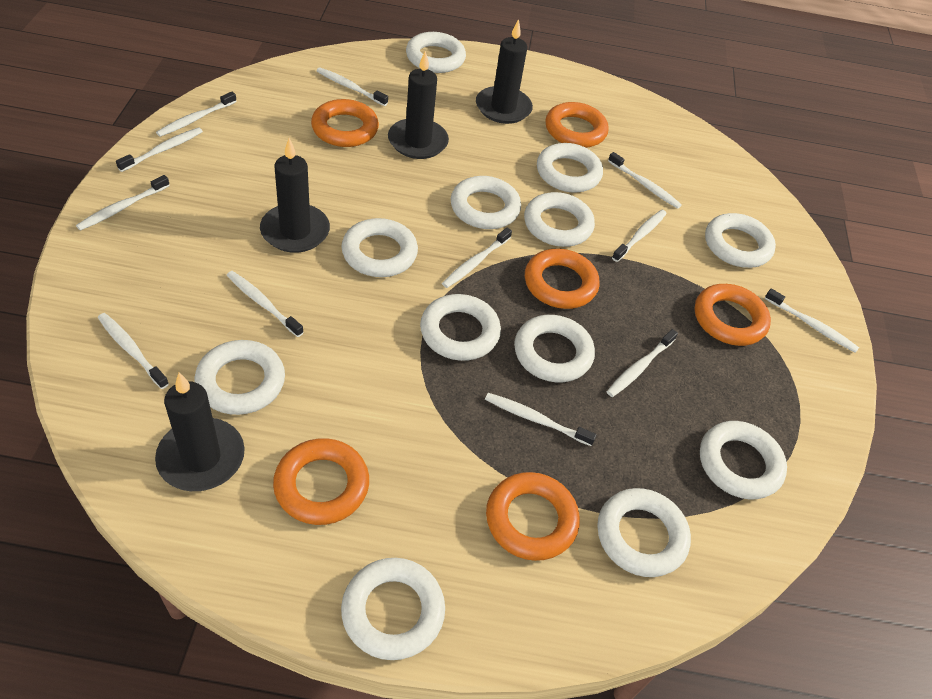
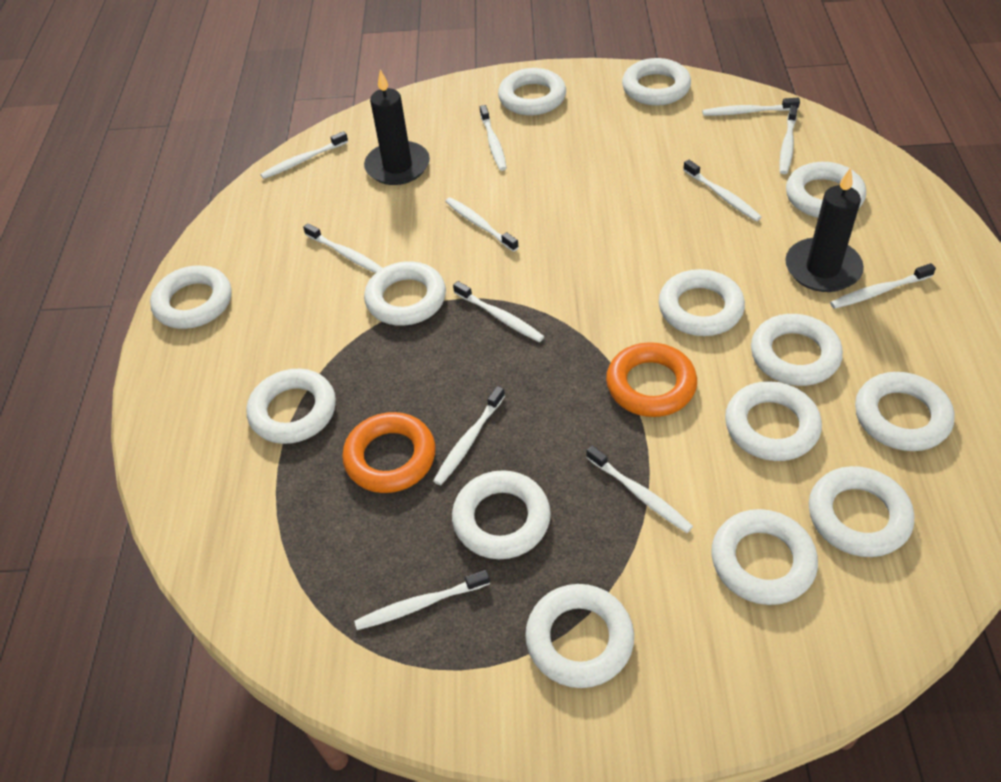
black candle: [155,372,245,491] [260,138,330,253] [388,51,449,159] [476,19,533,124] = 4 -> [364,70,430,185] [785,167,864,292] = 2
orange ring: [273,438,369,525] [311,99,379,147] [486,472,580,561] [525,249,600,309] [545,102,609,148] [695,284,771,346] = 6 -> [342,412,436,493] [606,342,697,417] = 2
white ring: [194,340,285,415] [341,558,445,660] [342,218,418,277] [406,32,466,73] [420,294,501,361] [451,176,521,229] [514,315,595,382] [524,192,595,247] [537,143,603,192] [597,488,691,577] [700,421,787,499] [705,213,776,268] = 12 -> [150,266,232,329] [247,369,336,444] [364,261,446,326] [452,470,551,559] [498,68,566,115] [525,584,634,688] [622,58,691,106] [659,269,745,336] [711,509,818,605] [725,381,822,461] [751,314,843,386] [786,162,866,218] [809,466,914,557] [855,372,955,451] = 14

